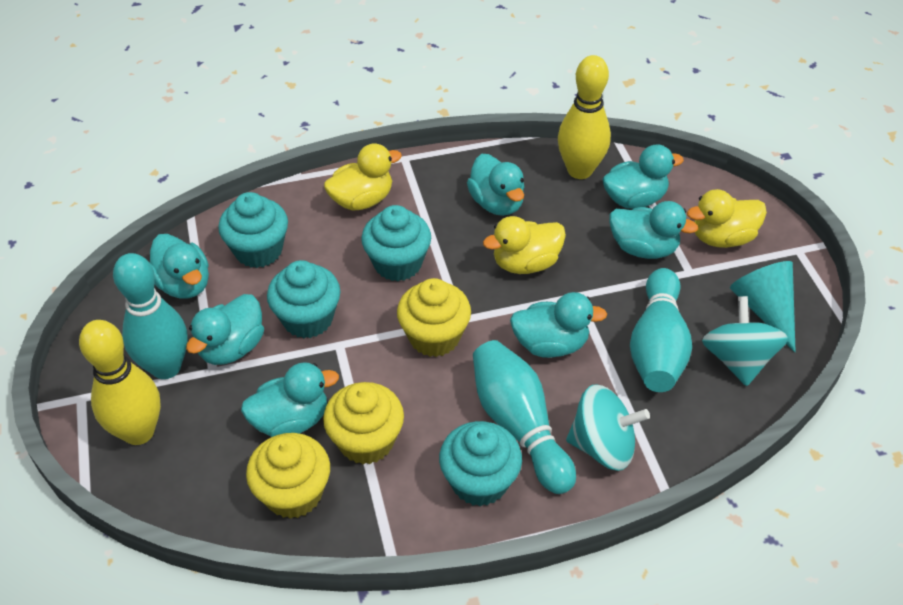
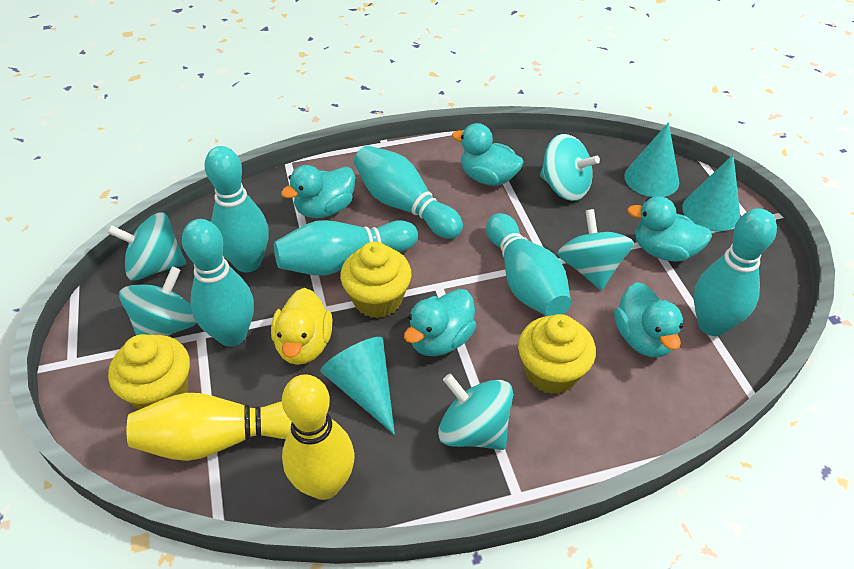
turquoise bowling pin: [113,253,188,379] [473,340,576,494] [630,268,692,392] = 3 -> [182,219,254,347] [205,146,269,272] [274,220,418,275] [354,145,463,239] [486,213,571,316] [694,208,777,336] = 6
turquoise cone: [730,261,796,352] = 1 -> [320,337,395,435] [624,122,679,197] [682,155,740,231] = 3
turquoise cupcake: [218,192,288,268] [267,260,340,338] [361,205,431,281] [439,421,522,506] = 4 -> none = 0
turquoise duck: [150,234,209,299] [186,294,264,365] [241,362,339,437] [467,154,524,216] [510,292,607,358] [602,144,684,209] [609,201,698,259] = 7 -> [281,165,355,218] [404,289,476,356] [452,123,524,186] [614,282,683,357] [627,196,712,262] = 5
turquoise spinning top: [566,385,650,471] [702,296,788,386] = 2 -> [107,212,186,281] [119,267,197,336] [438,374,513,450] [540,134,600,201] [558,209,634,290] = 5
yellow duck: [324,143,402,211] [483,216,566,274] [687,189,767,248] = 3 -> [271,288,332,365] = 1

